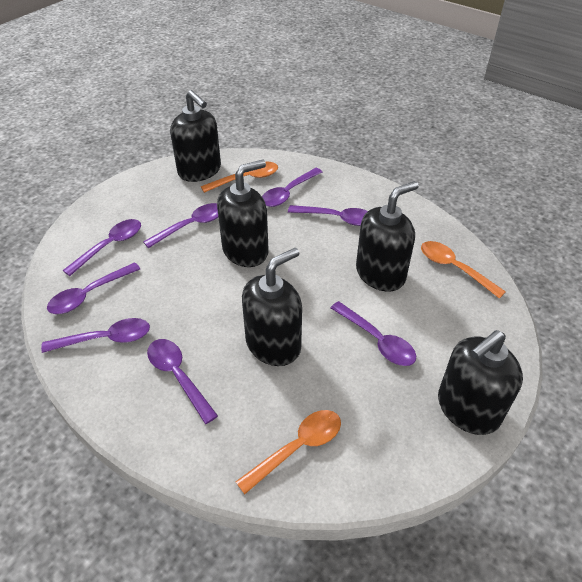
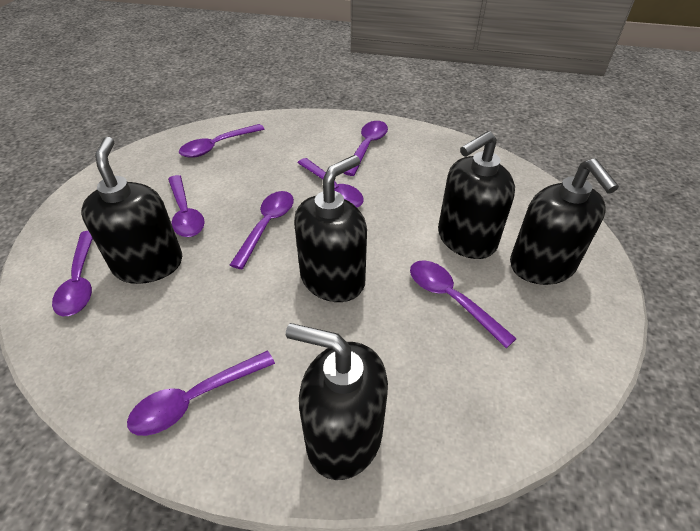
orange spoon: [201,162,278,193] [236,410,341,494] [421,241,506,299] = 3 -> none = 0

